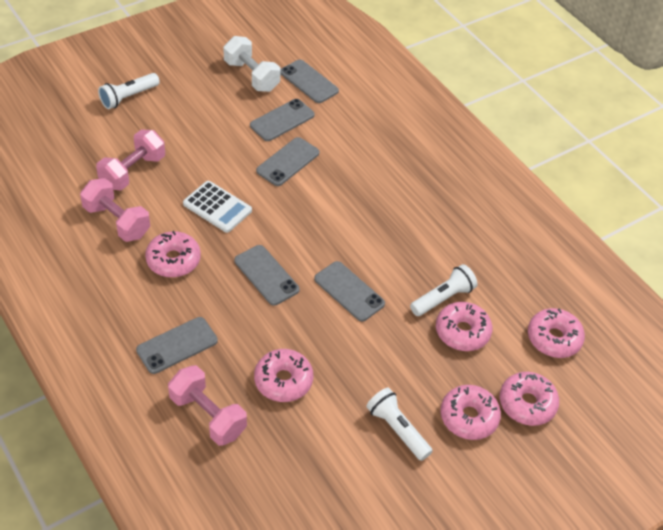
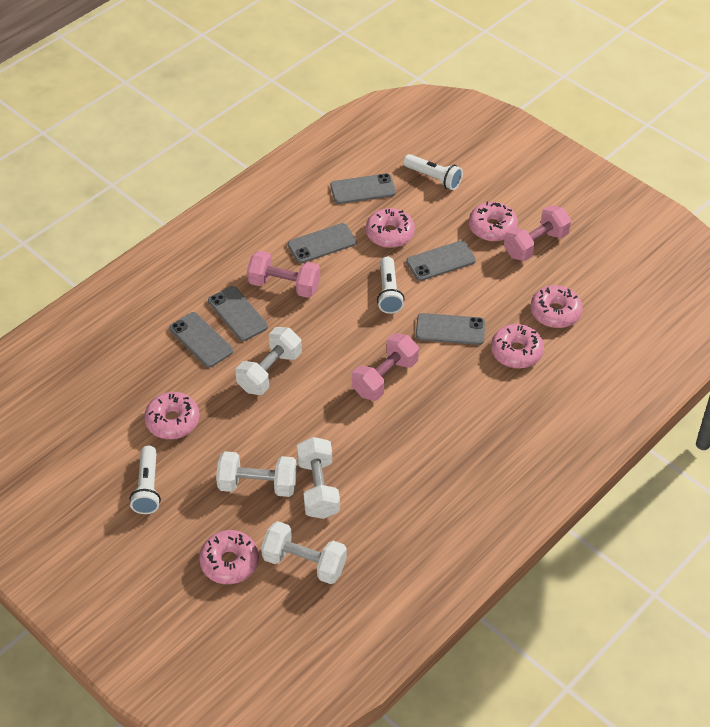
white calculator: [183,181,252,233] = 1 -> none = 0
white dumbbell: [223,36,280,92] = 1 -> [216,451,297,497] [236,327,302,395] [261,521,347,584] [297,437,340,519] = 4

